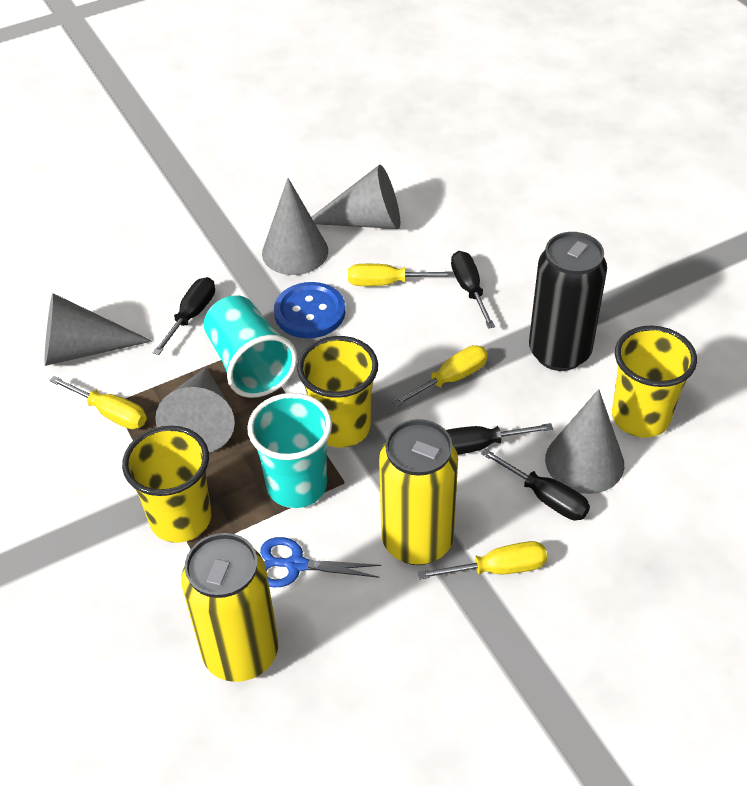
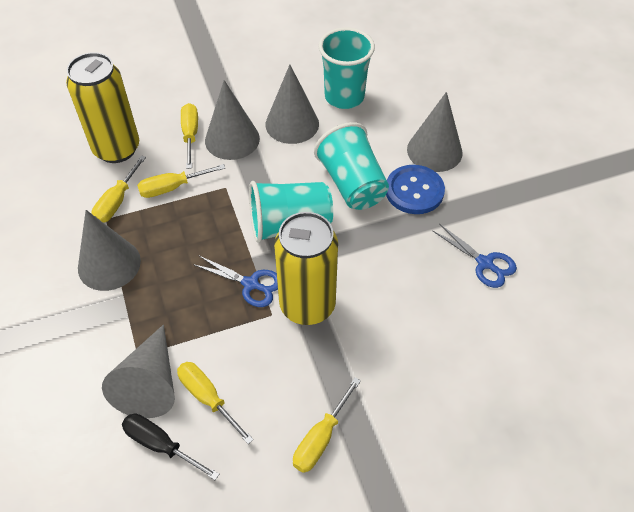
black can: [529,232,607,371] = 1 -> none = 0
black screwdriver: [153,277,215,355] [446,423,553,455] [451,251,495,329] [481,448,590,520] = 4 -> [122,414,219,480] = 1
blue scissors: [260,537,381,587] = 1 -> [193,256,278,307] [432,224,517,288] = 2
turquoise cup: [204,295,297,398] [247,393,332,508] = 2 -> [249,181,333,243] [314,122,389,210] [319,27,375,109] = 3
yellow cup: [122,426,211,543] [297,336,378,448] [612,325,697,438] = 3 -> none = 0
yellow screwdriver: [50,376,147,429] [348,264,453,286] [392,345,488,407] [418,541,547,579] = 4 -> [92,155,146,223] [137,164,226,198] [177,362,254,444] [181,103,198,169] [293,377,361,473] = 5

